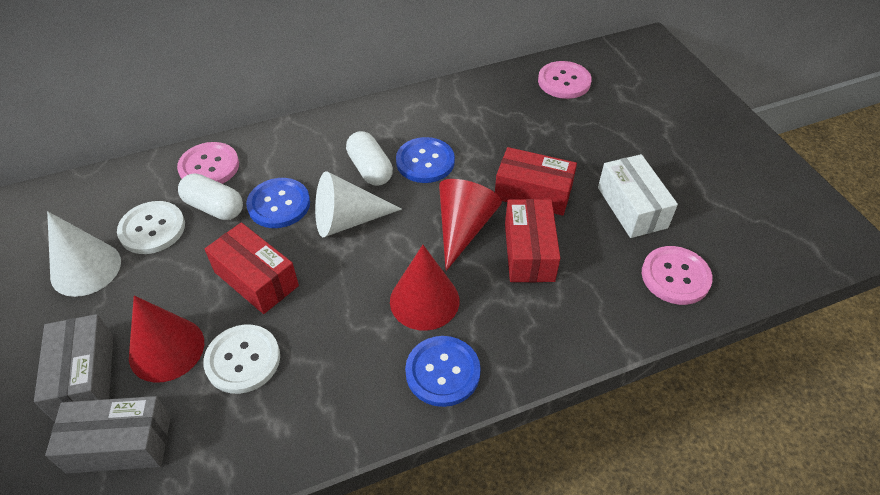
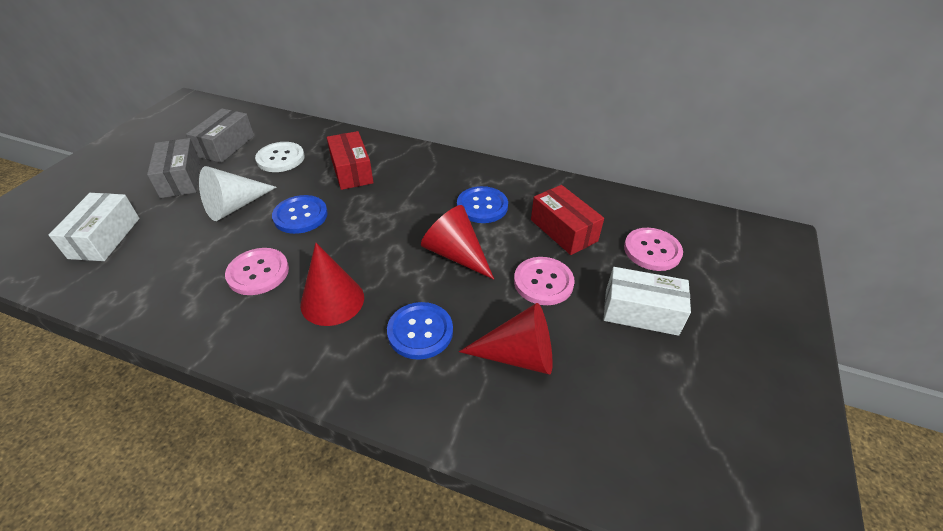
red box: [205,222,299,314] [495,147,577,216] [505,199,561,282] = 3 -> [327,131,374,190] [531,185,604,255] = 2
white box: [598,154,678,238] = 1 -> [49,193,140,261] [604,267,691,336] = 2
white button: [117,201,185,254] [203,325,280,394] = 2 -> [255,142,305,172] = 1
white capsule: [178,173,243,220] [346,131,393,186] = 2 -> none = 0
white cone: [47,211,121,297] [315,171,402,237] = 2 -> [199,166,277,221] = 1

